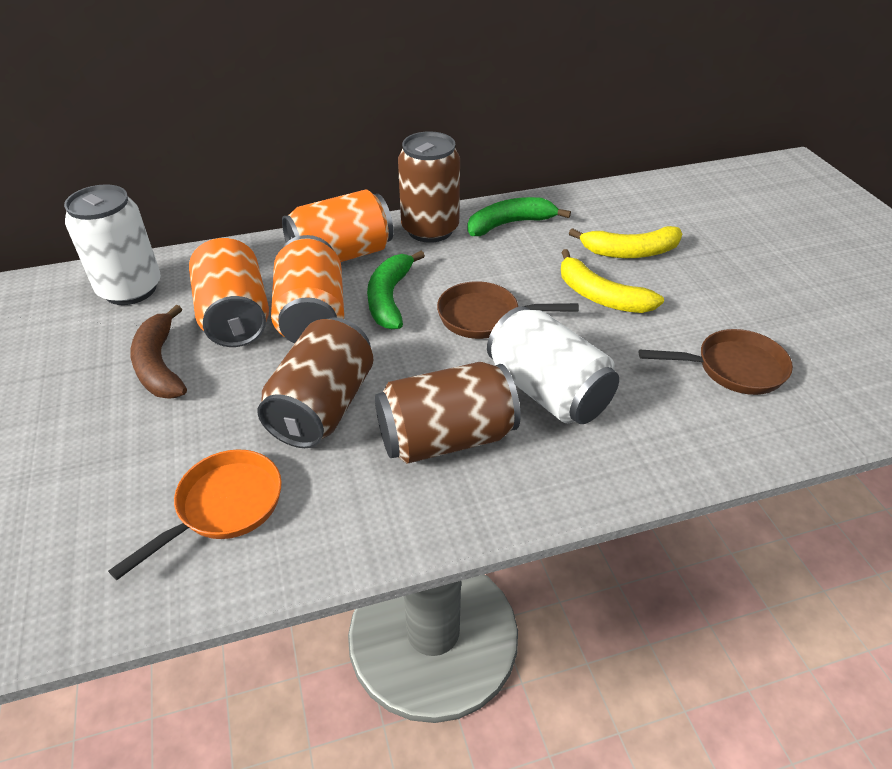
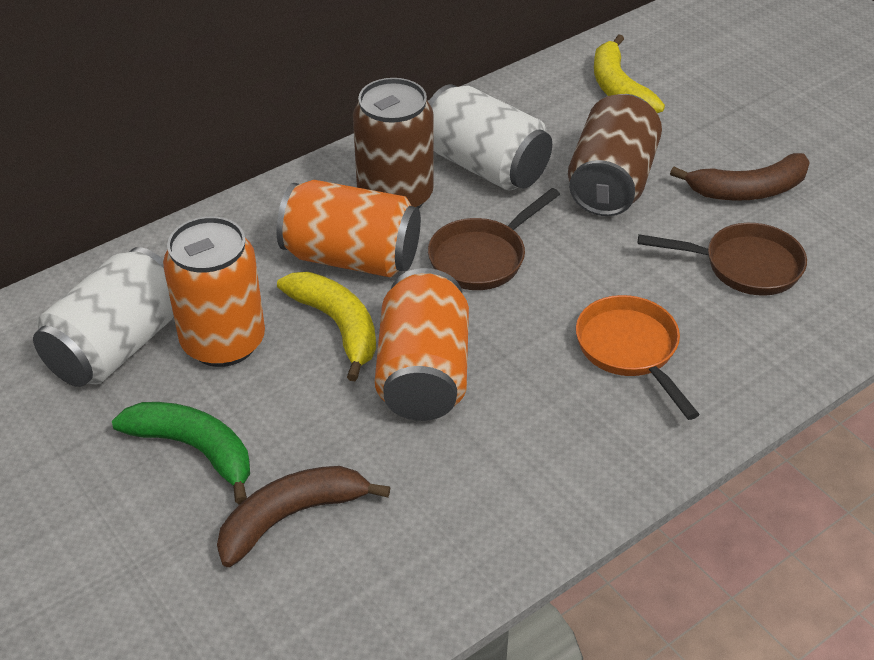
brown banana: [130,305,187,399] = 1 -> [217,466,390,567] [670,153,810,201] = 2
brown can: [257,317,373,448] [375,362,521,464] [398,131,460,243] = 3 -> [353,78,434,209] [568,94,662,216] = 2
green banana: [367,251,425,329] [467,197,571,236] = 2 -> [112,402,250,504] = 1

